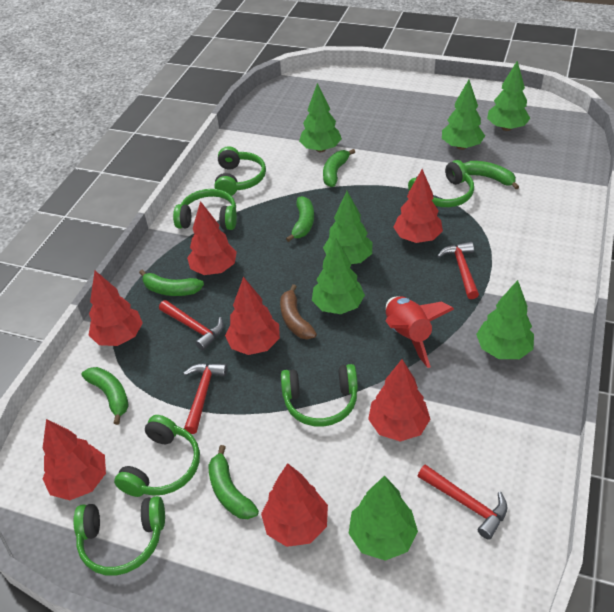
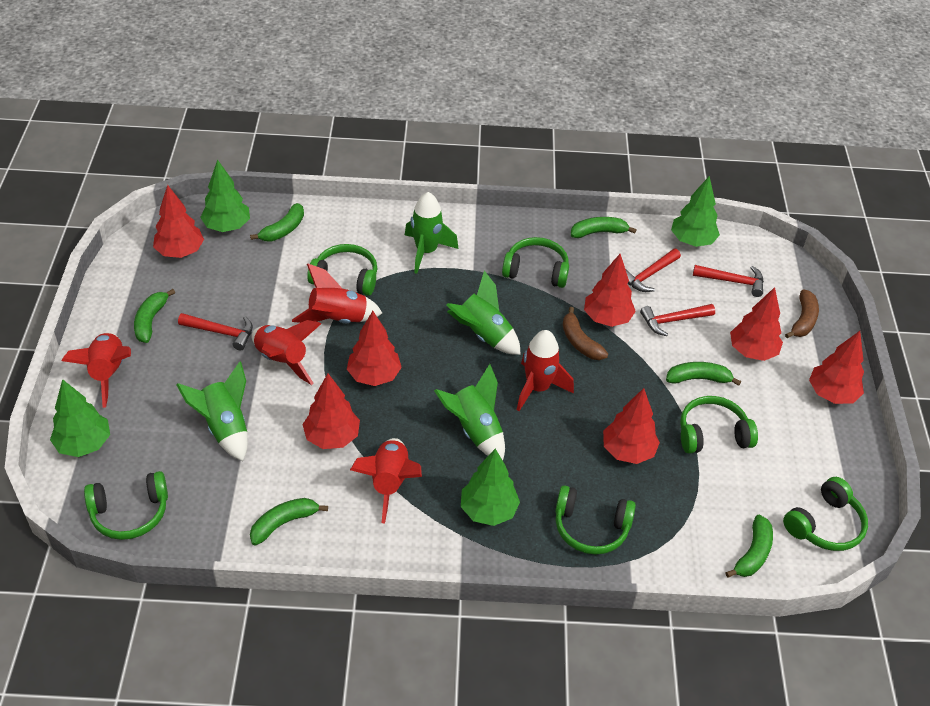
brown banana: [280,284,317,339] = 1 -> [563,307,608,360] [785,290,819,338] = 2
green rocket: none = 0 -> [176,361,248,461] [405,192,459,274] [434,364,505,460] [446,271,521,355] = 4
green tree: [299,83,342,152] [312,237,365,314] [323,191,372,264] [348,475,418,561] [442,80,485,150] [476,280,534,359] [487,61,531,131] = 7 -> [50,379,110,457] [200,160,250,232] [461,449,520,526] [671,176,720,247] = 4
red rocket: [386,297,454,368] = 1 -> [61,332,131,408] [251,320,321,385] [292,264,382,323] [350,438,422,523] [517,330,574,411] = 5

